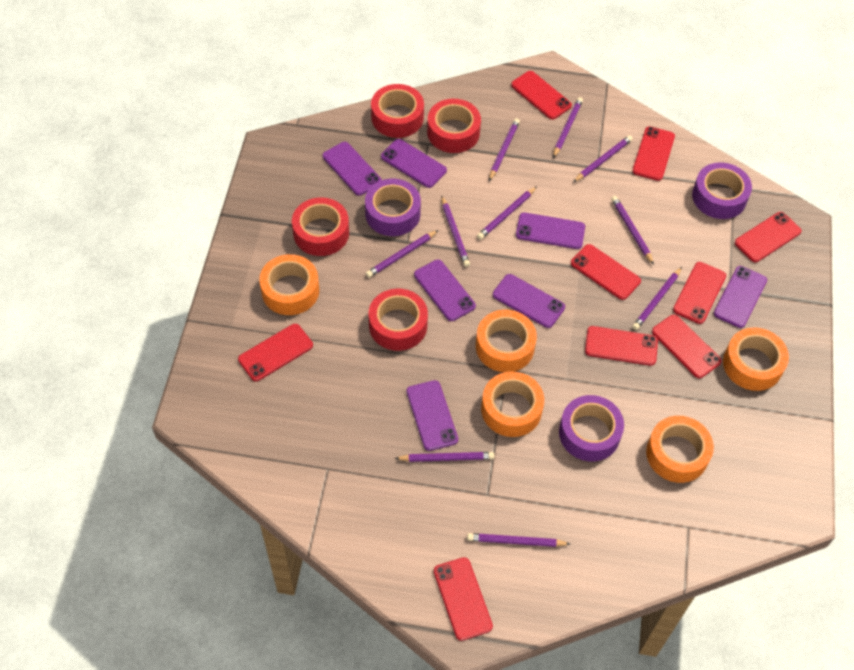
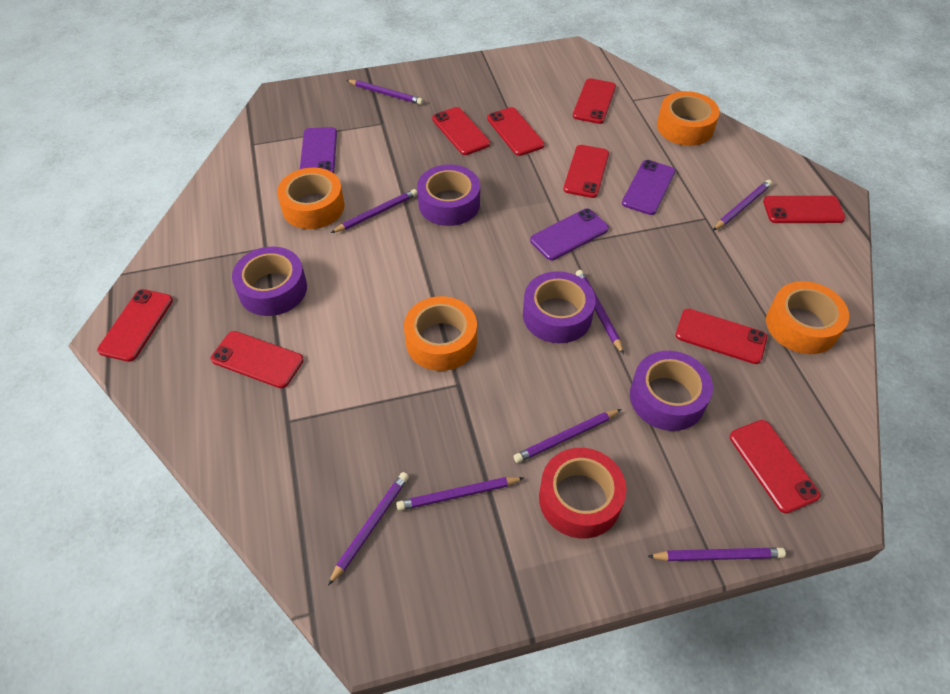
orange tape: [259,254,319,315] [476,310,537,372] [481,371,544,437] [646,416,714,483] [723,327,789,391] = 5 -> [277,168,345,229] [404,296,477,371] [657,91,720,146] [766,281,849,354] = 4
purple pencil: [366,230,438,278] [395,452,495,462] [441,196,470,267] [467,533,570,547] [477,186,537,240] [489,118,520,181] [553,97,583,158] [573,135,633,182] [611,196,654,265] [632,267,682,330] = 10 -> [328,472,409,586] [331,189,418,233] [346,80,423,105] [396,477,524,511] [513,409,621,463] [576,270,624,354] [647,548,786,561] [713,180,772,231] = 8
purple phone: [322,142,382,196] [381,139,447,188] [406,380,458,451] [414,260,476,321] [493,274,565,328] [516,212,585,249] [714,266,767,328] = 7 -> [300,127,337,173] [530,208,609,260] [622,160,676,215] = 3
purple tape: [365,179,421,236] [559,395,624,461] [692,162,752,219] = 3 -> [232,247,307,316] [417,165,480,226] [523,271,596,343] [630,351,713,431] = 4
red tape: [292,197,349,256] [369,289,428,351] [371,84,424,138] [427,99,481,153] = 4 -> [539,448,626,538] = 1

